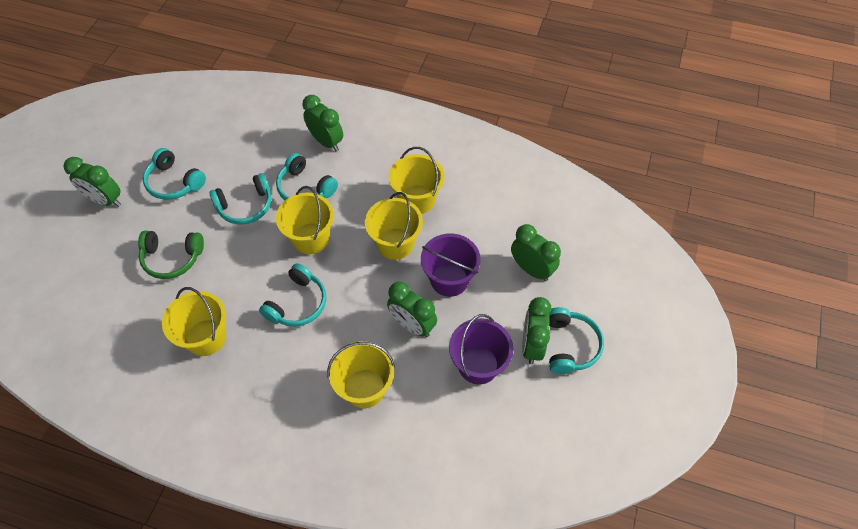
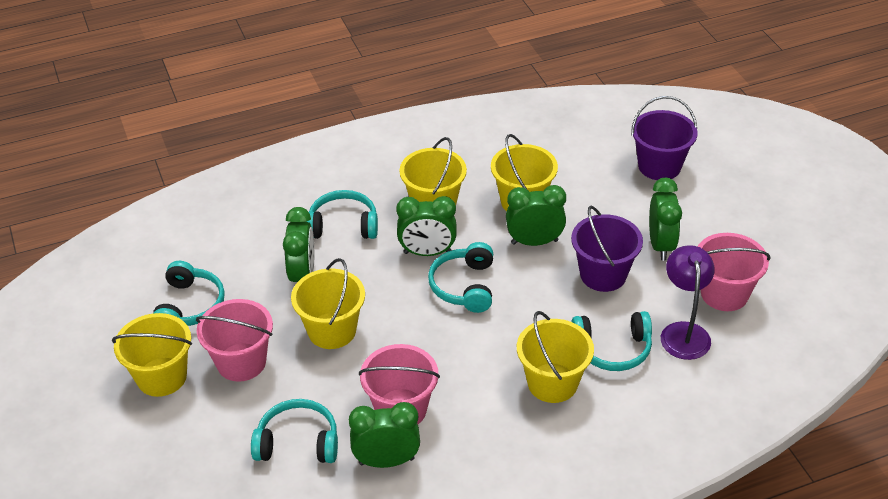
green headphones: [138,231,204,279] = 1 -> none = 0
pink bucket: none = 0 -> [196,299,273,382] [359,344,440,424] [697,233,771,311] = 3
purple lamp: none = 0 -> [661,245,715,360] = 1

